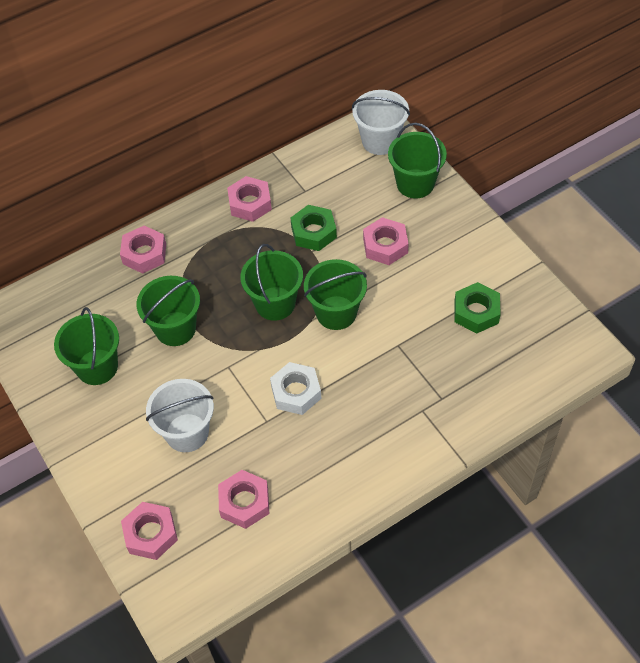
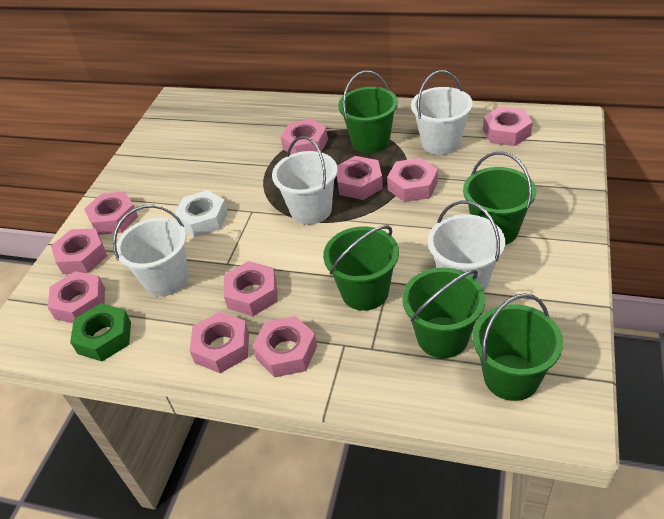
green nut: [291,205,337,251] [454,282,501,333] = 2 -> [70,303,131,361] = 1
pink nut: [120,226,166,274] [121,502,178,560] [218,470,269,529] [227,176,272,222] [363,217,409,265] = 5 -> [48,271,105,323] [51,228,107,274] [84,191,138,235] [189,312,249,373] [224,261,278,316] [252,316,317,378] [281,119,328,154] [337,156,383,200] [387,158,438,202] [483,106,533,146] = 10
white bucket: [146,379,214,452] [352,90,410,155] = 2 -> [113,205,188,297] [272,136,338,225] [411,70,473,155] [428,200,505,291] = 4

